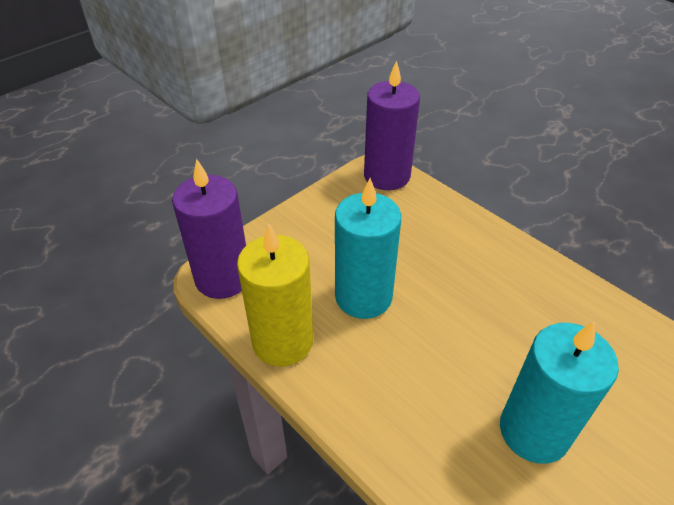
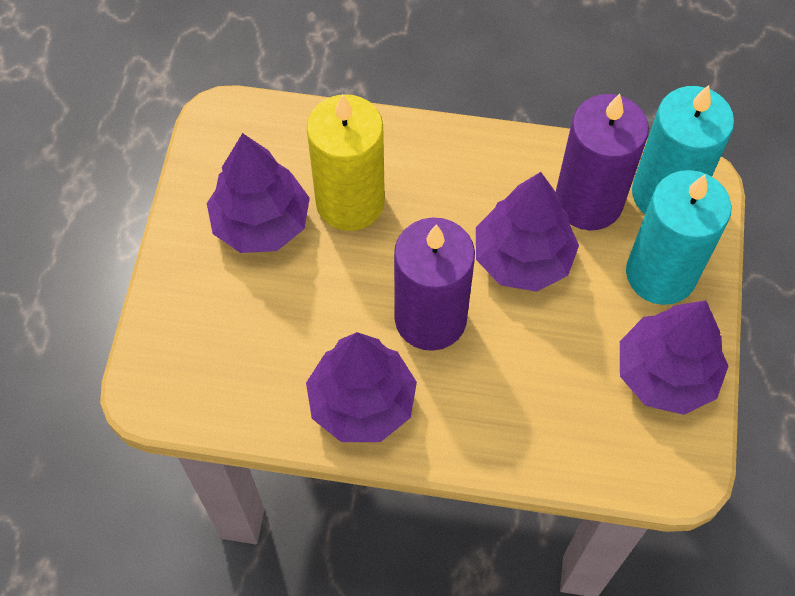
purple tree: none = 0 -> [207,133,310,253] [306,332,417,442] [476,172,579,292] [620,300,729,415] = 4

